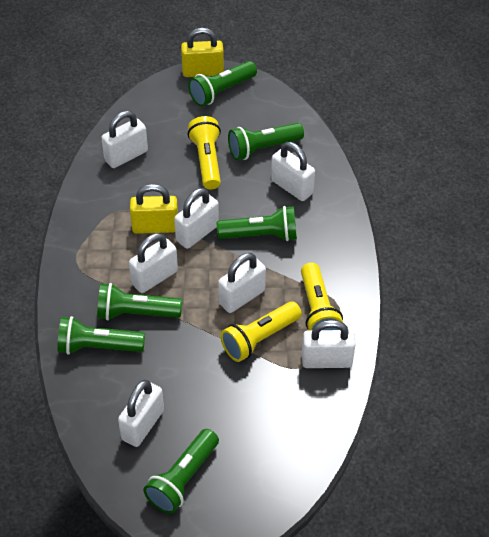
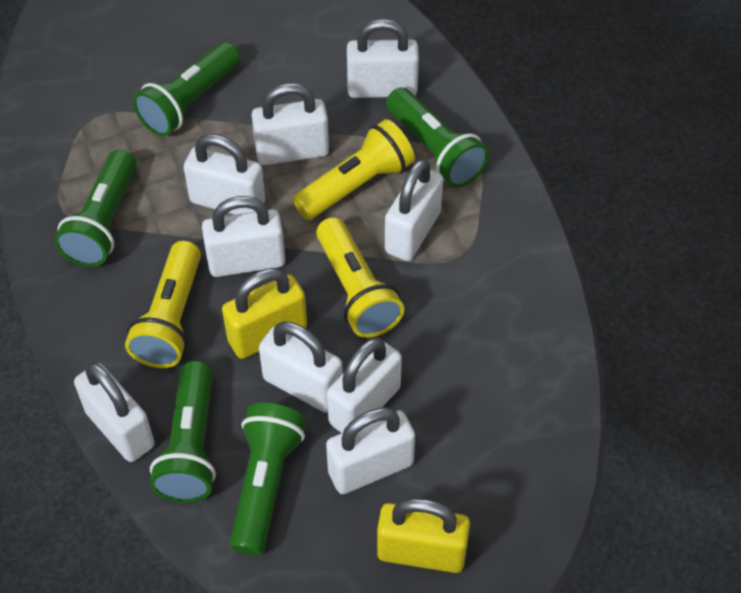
green flashlight: [57,316,145,355] [97,283,182,320] [143,429,219,514] [188,61,257,106] [217,206,297,241] [228,123,304,160] = 6 -> [54,150,136,267] [133,42,240,136] [150,361,216,503] [230,403,306,556] [386,88,489,187] = 5
white padlock: [101,111,148,168] [118,380,164,447] [129,233,178,293] [174,188,219,249] [218,253,266,313] [271,142,315,201] [302,320,356,368] = 7 -> [74,362,155,462] [184,134,265,215] [202,196,285,277] [252,83,329,165] [259,321,343,413] [326,407,415,494] [327,338,402,433] [347,19,419,98] [385,159,443,261] = 9

